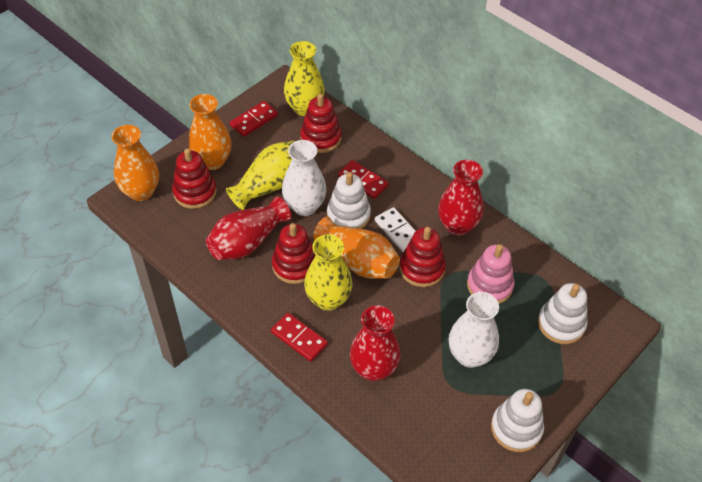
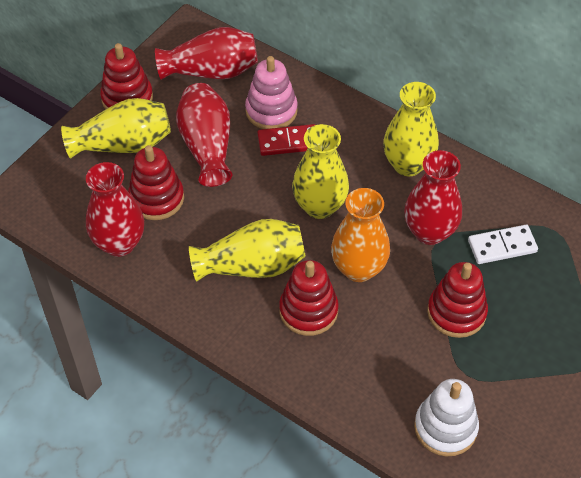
orange vase: [112,125,159,201] [188,94,232,170] [313,217,400,279] = 3 -> [331,188,390,282] = 1
red domino: [230,101,278,137] [271,313,328,362] [338,160,389,199] = 3 -> [257,124,315,156] = 1
red vase: [206,197,291,260] [350,305,401,381] [438,160,484,236] = 3 -> [86,162,144,257] [155,27,258,80] [176,83,232,187] [404,150,462,245] = 4
white stacking toy: [327,172,371,229] [491,389,544,452] [538,283,588,344] = 3 -> [414,379,479,457] = 1
white vase: [282,140,327,216] [449,292,499,368] = 2 -> none = 0
yellow vase: [226,141,294,210] [284,41,325,116] [304,234,353,311] = 3 -> [61,98,171,159] [189,219,306,282] [292,124,349,219] [383,82,439,176] = 4

